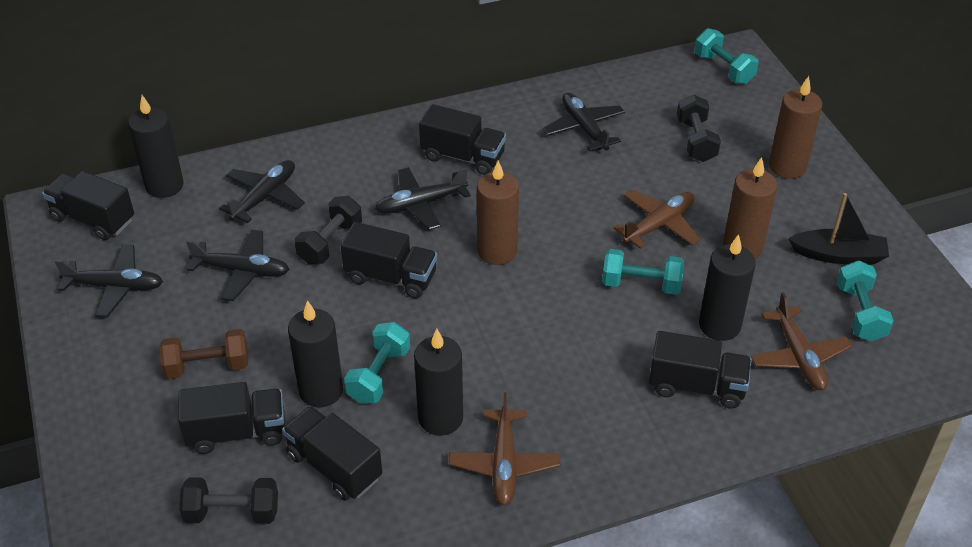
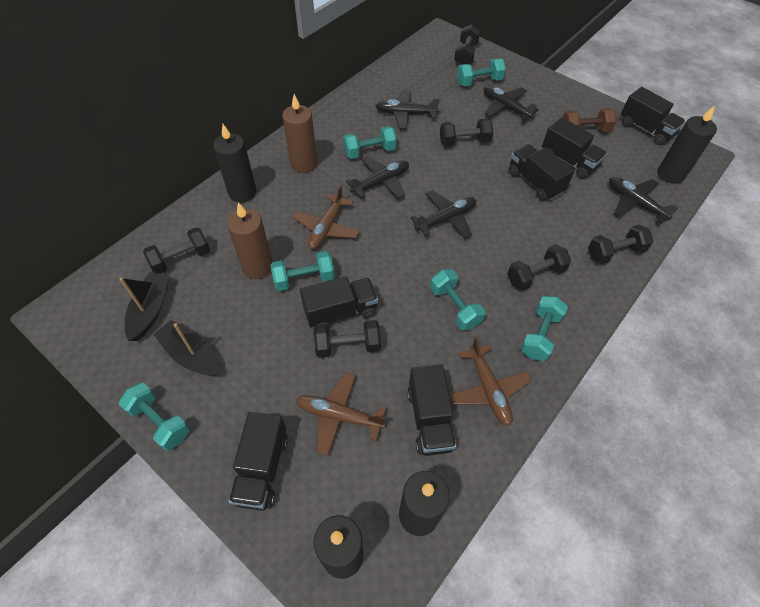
black boat: [788,193,889,264] = 1 -> [119,272,169,341] [153,320,218,377] = 2
black dumbbell: [179,477,278,524] [294,196,362,264] [677,95,721,162] = 3 -> [143,227,210,274] [314,320,381,358] [440,119,493,147] [454,24,480,65] [507,244,571,291] [588,225,653,264] = 6
brown candle: [477,160,519,265] [723,157,777,260] [769,76,822,179] = 3 -> [227,202,273,279] [282,94,317,173] = 2
turquoise dumbbell: [344,322,410,404] [602,249,684,295] [695,28,759,84] [837,260,894,342] = 4 -> [119,383,190,451] [270,251,335,291] [343,126,397,159] [430,269,485,331] [457,58,506,86] [521,296,568,361] = 6

